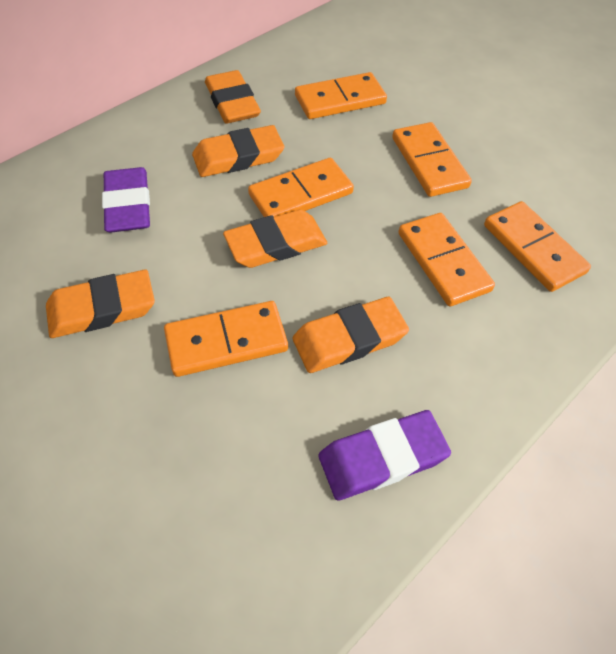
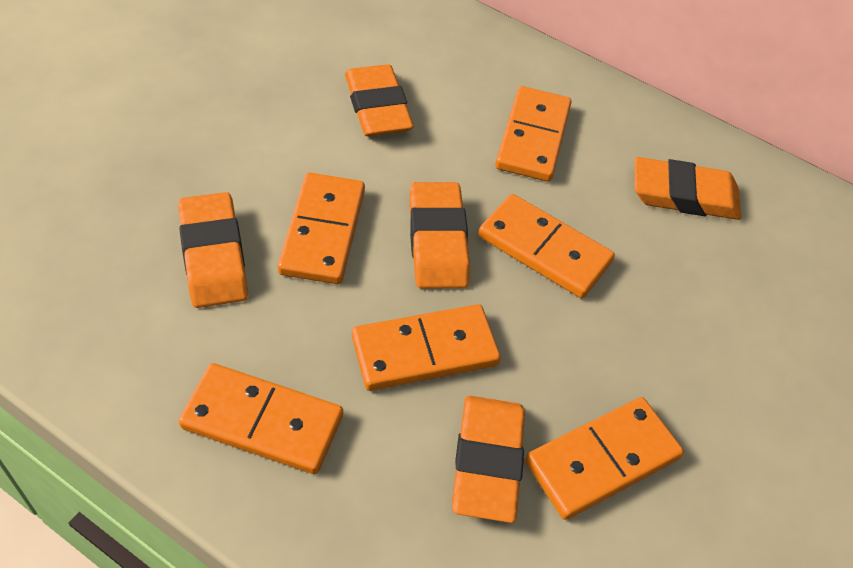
purple eraser: [102,167,150,233] [319,410,451,501] = 2 -> none = 0

